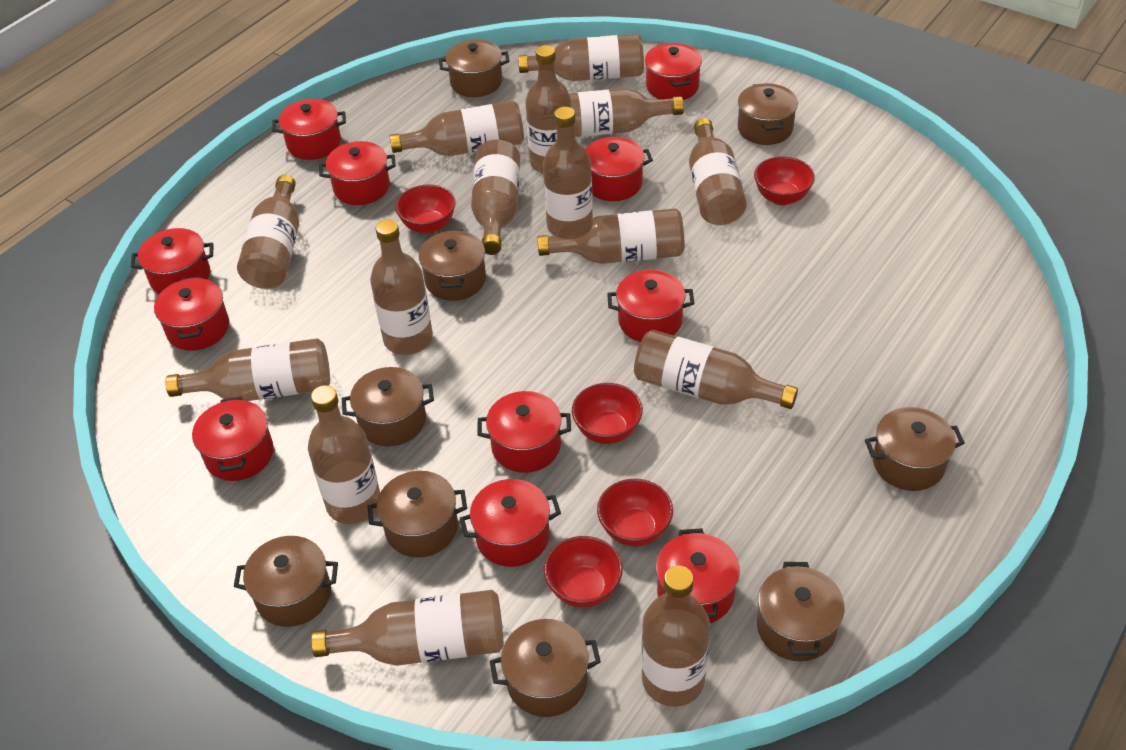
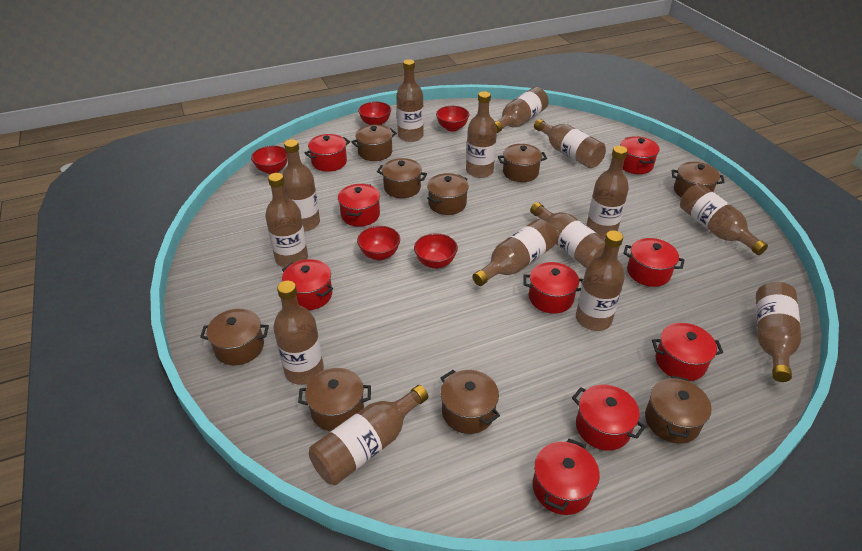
brown bottle: [165,338,330,401] [237,175,299,289] [308,385,380,524] [311,590,504,666] [370,219,433,355] [389,101,524,156] [471,140,520,255] [518,34,644,81] [526,45,571,174] [537,208,684,264] [543,107,593,236] [569,88,684,137] [634,330,798,409] [641,566,710,707] [689,118,747,225] = 15 -> [265,173,308,268] [273,281,324,385] [282,139,320,232] [309,385,428,485] [396,59,424,142] [466,91,497,178] [473,219,557,286] [495,87,549,133] [530,202,605,268] [534,119,606,168] [576,231,625,331] [586,146,629,239] [680,184,768,255] [756,282,802,382] = 14
red pot: [131,228,214,294] [154,276,229,351] [192,397,274,481] [272,99,346,160] [319,141,396,205] [460,479,561,567] [477,391,571,473] [585,137,653,201] [607,270,694,342] [645,43,702,100] [656,528,740,623] = 11 -> [282,259,333,310] [305,134,350,172] [338,184,380,227] [523,262,584,313] [533,438,600,515] [572,385,646,451] [620,136,660,174] [623,238,684,287] [652,323,723,381] = 9

